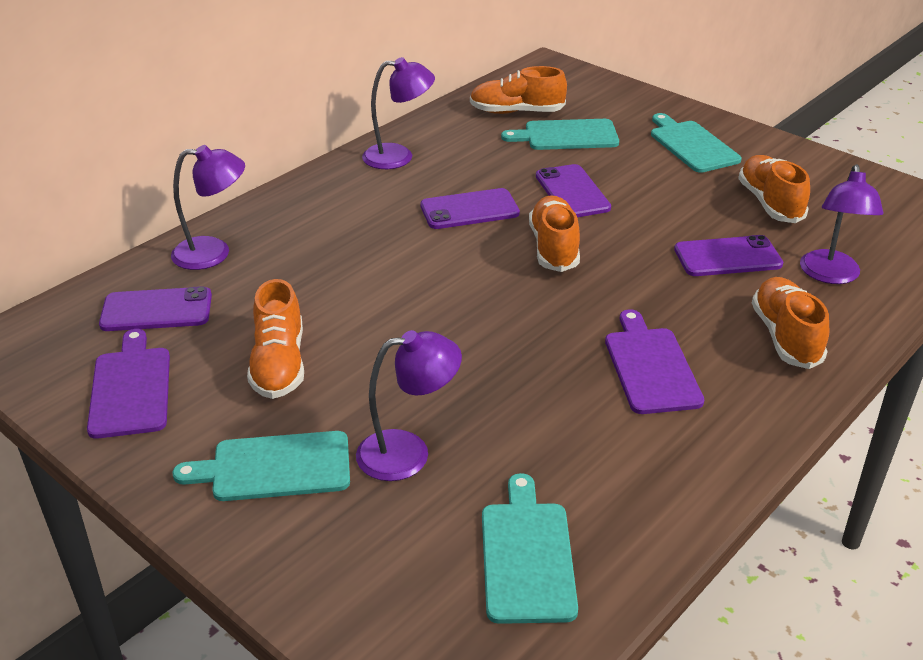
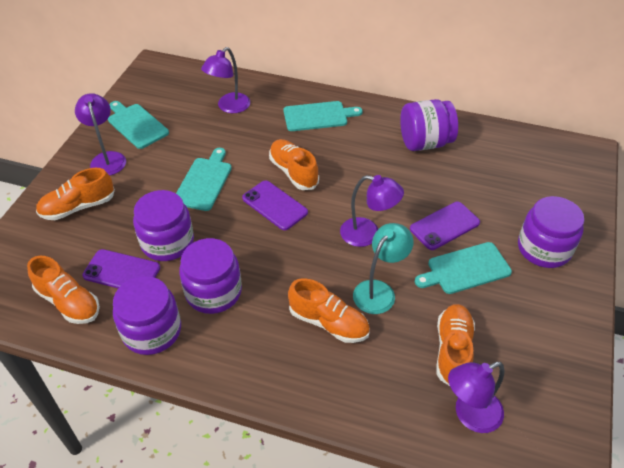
purple cutting board: [87,329,170,439] [605,309,704,414] = 2 -> none = 0
purple jar: none = 0 -> [113,276,181,355] [133,190,194,261] [179,238,242,314] [400,99,458,151] [518,196,584,268] = 5
purple phone: [99,286,212,331] [420,188,520,229] [536,164,611,217] [674,235,783,276] = 4 -> [82,249,160,288] [242,180,308,230] [410,202,480,250] = 3
turquoise lamp: none = 0 -> [353,223,413,314] = 1

